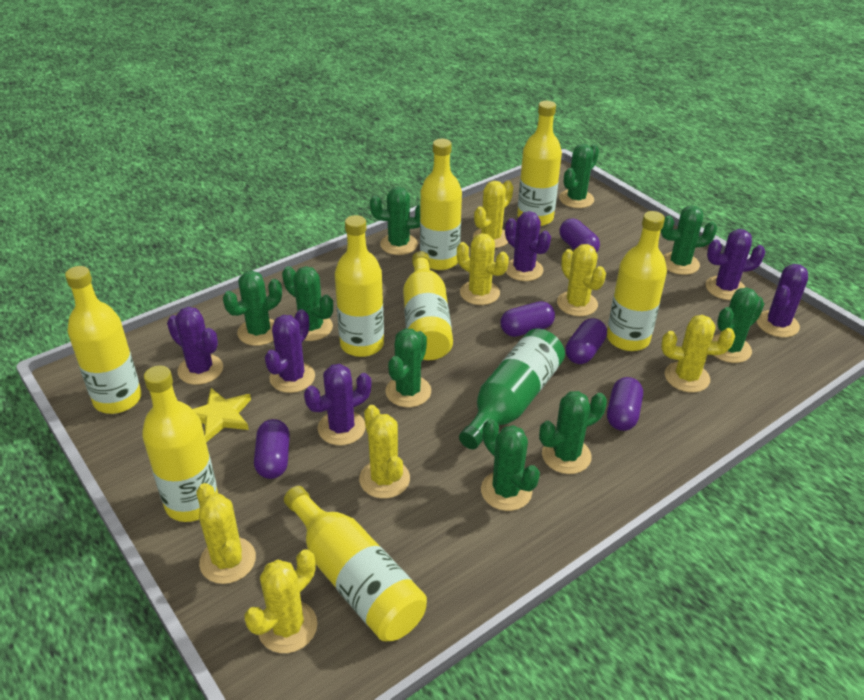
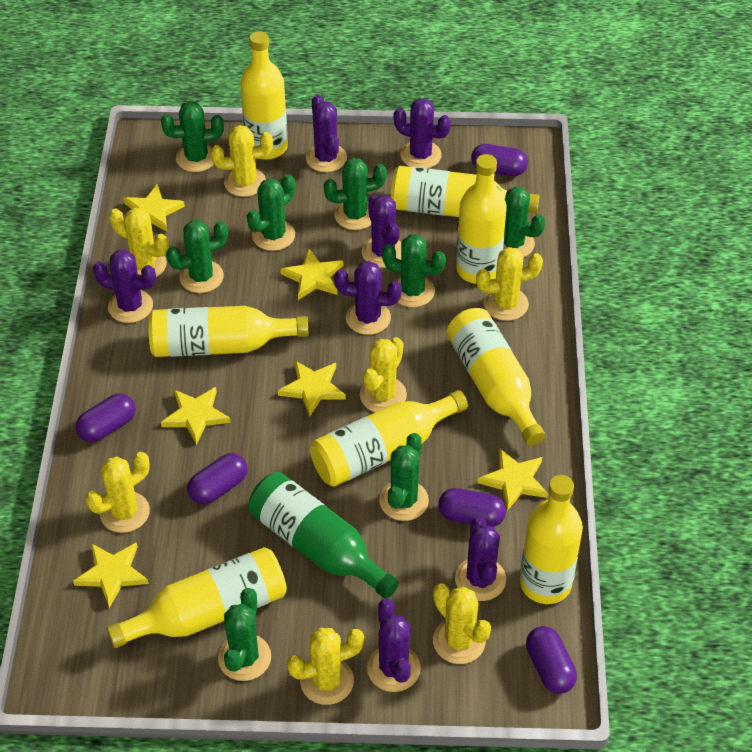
green cactus: [223,271,282,346] [282,266,333,341] [370,187,420,255] [385,329,431,407] [481,419,540,511] [539,391,607,474] [559,144,599,208] [661,206,717,275] [712,287,764,363] = 9 -> [161,101,224,172] [166,220,228,293] [218,588,271,681] [247,174,295,251] [323,158,387,230] [379,433,429,521] [382,234,446,307] [496,186,545,258] = 8
purple cactus: [167,307,223,385] [265,309,315,393] [304,364,371,446] [505,211,551,281] [706,229,765,300] [757,264,808,338] = 6 -> [93,250,156,323] [306,95,347,172] [334,261,402,335] [362,195,402,268] [367,599,421,692] [393,98,451,168] [455,517,506,601] = 7
yellow star: [193,388,251,442] = 1 -> [73,542,149,608] [123,184,185,232] [161,387,231,445] [278,361,346,417] [280,248,344,300] [478,449,548,511] = 6

